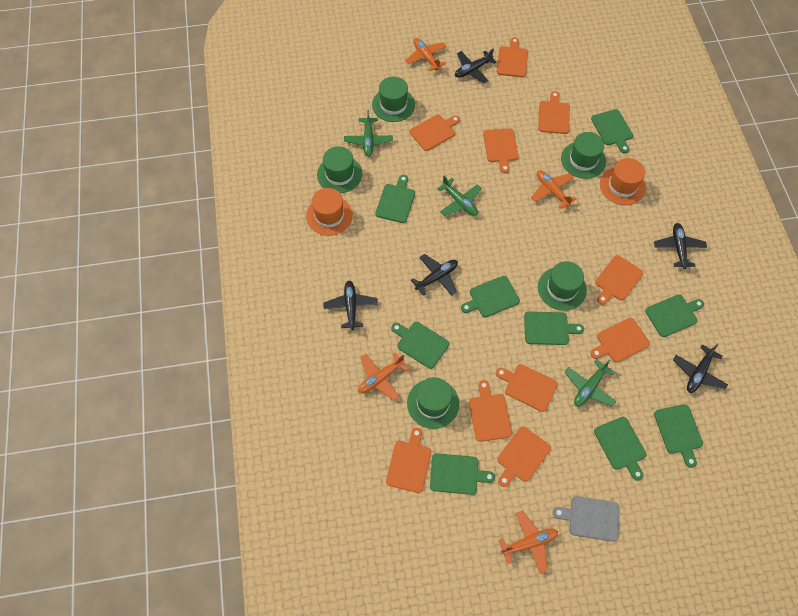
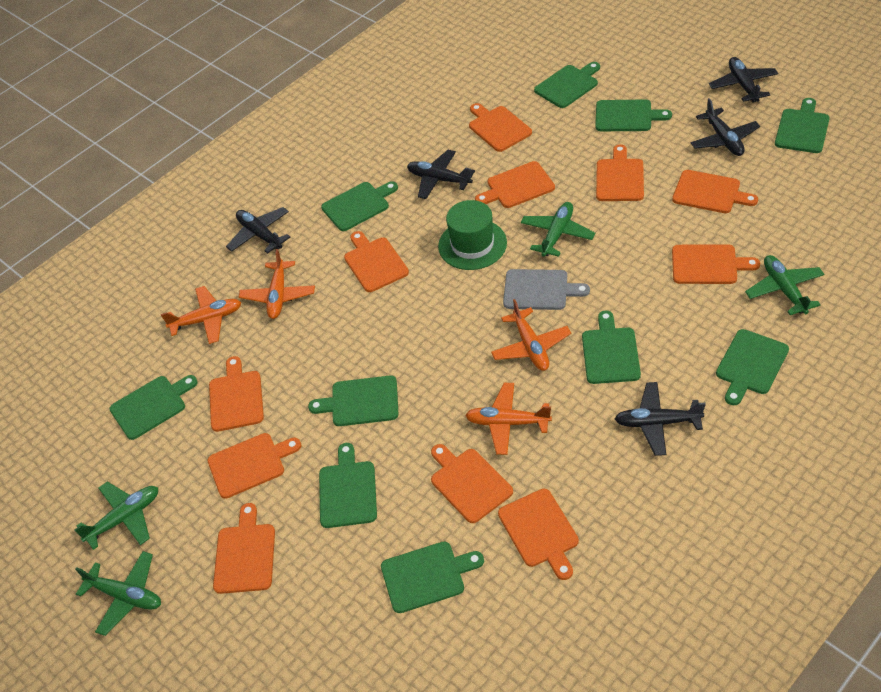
green cutting board: [375,175,415,223] [391,322,449,369] [430,453,495,495] [461,276,520,317] [524,311,584,345] [591,109,633,154] [594,417,646,481] [645,295,704,337] [654,404,703,468] = 9 -> [110,375,198,440] [308,376,398,426] [319,443,377,528] [321,181,398,231] [381,541,484,613] [534,62,600,108] [582,311,641,384] [595,99,672,131] [716,329,789,405] [775,98,830,153] = 10
green hat: [317,146,362,193] [372,77,415,122] [407,377,459,429] [538,261,587,311] [561,132,606,179] = 5 -> [438,200,507,270] = 1
green plane: [344,110,393,157] [437,176,482,216] [565,359,616,407] = 3 -> [74,482,158,550] [75,551,161,636] [521,202,595,257] [745,255,824,315] = 4
orange cutting board: [386,428,431,493] [410,115,460,151] [469,380,512,442] [483,128,518,173] [496,364,558,412] [497,37,528,77] [497,426,551,487] [538,91,570,134] [591,318,650,363] [595,255,643,305] = 10 -> [207,433,301,499] [209,356,264,432] [213,503,275,594] [344,231,409,292] [431,444,513,523] [469,103,532,152] [475,161,555,208] [498,488,579,580] [596,145,644,201] [672,170,758,213] [672,244,760,284] = 11
orange hat: [306,188,353,236] [600,158,646,205] = 2 -> none = 0

